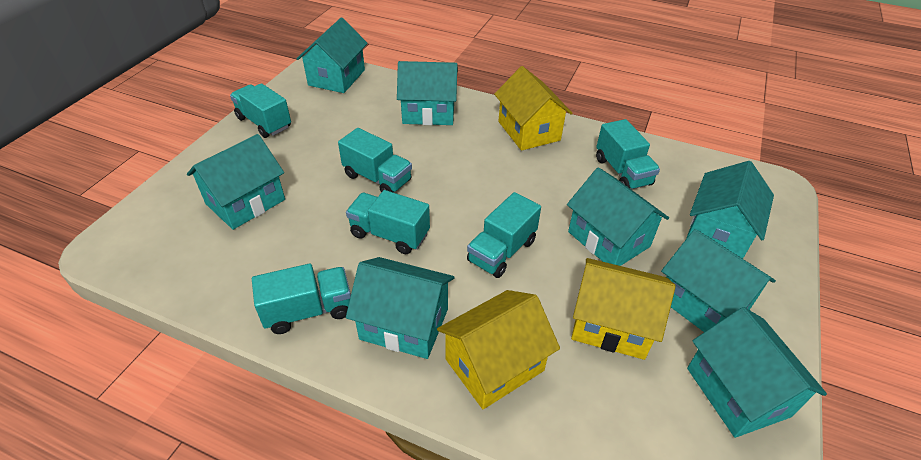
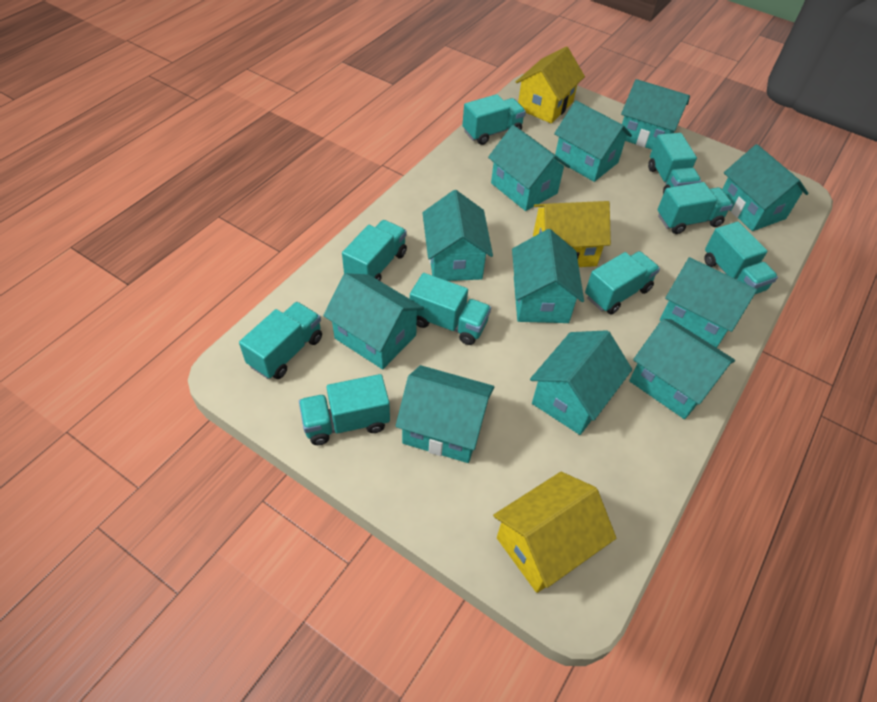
turquoise house: [187,134,285,230] [296,17,368,93] [346,257,455,359] [397,61,458,125] [567,167,669,266] [661,229,776,332] [686,161,774,259] [687,307,827,438] = 8 -> [323,273,424,369] [396,365,494,463] [423,190,493,281] [488,125,570,211] [512,229,584,323] [530,330,632,435] [554,101,632,182] [621,79,690,149] [629,319,735,419] [660,257,757,348] [722,144,809,231] = 11
turquoise truck: [230,83,291,138] [252,264,351,334] [338,128,412,193] [346,190,430,254] [467,192,541,278] [596,119,660,189] = 6 -> [239,302,322,379] [299,374,390,445] [342,220,407,281] [410,273,491,345] [462,94,526,145] [585,251,660,314] [648,133,701,194] [657,182,733,234] [704,221,778,294] = 9

